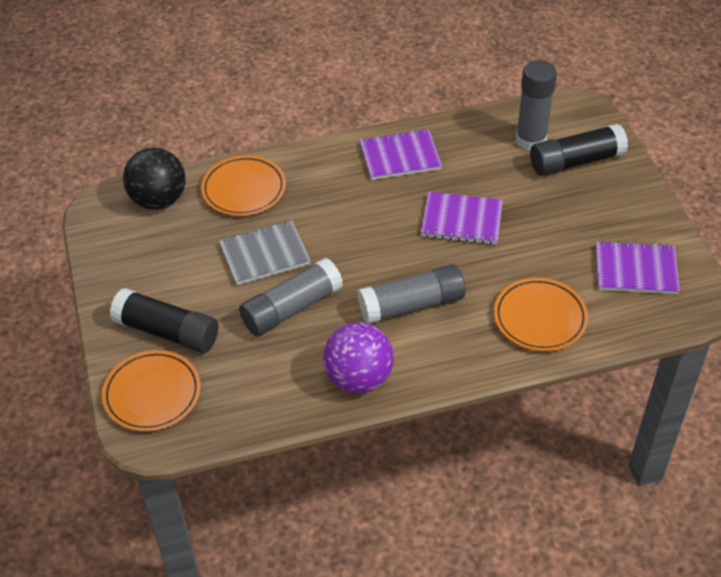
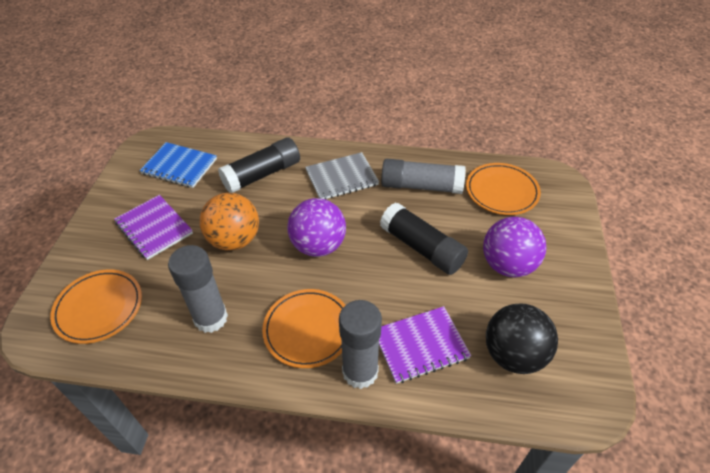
blue notebook: none = 0 -> [140,142,217,188] = 1
orange ball: none = 0 -> [199,193,259,251] = 1
purple ball: [323,322,394,393] = 1 -> [287,198,346,257] [483,217,546,277] = 2
purple notebook: [360,129,442,180] [421,192,503,245] [596,241,680,294] = 3 -> [114,195,193,260] [379,306,471,384] = 2

